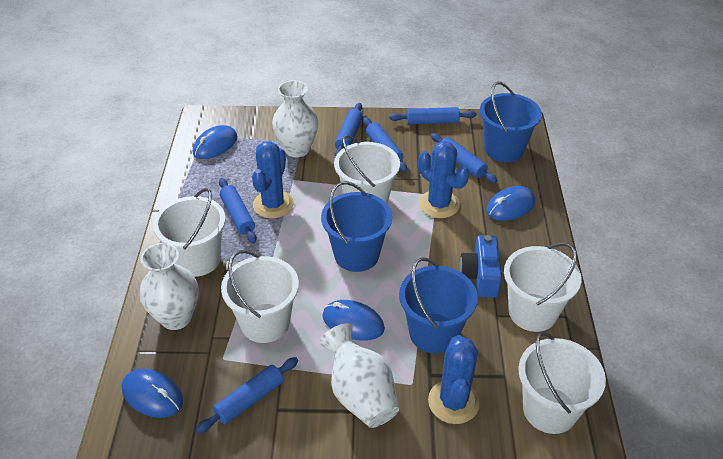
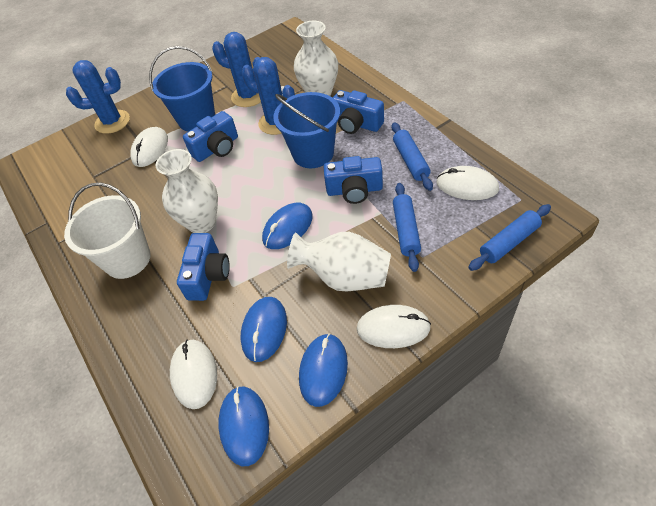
blue bucket: [321,181,392,272] [399,257,478,353] [480,82,542,162] = 3 -> [149,46,215,132] [273,92,340,168] = 2
blue camera: [459,235,502,298] = 1 -> [177,233,230,301] [183,111,238,162] [324,156,383,204] [333,90,384,134] = 4
blue rolling pin: [196,357,298,433] [219,178,257,244] [335,103,363,157] [363,117,407,172] [389,107,476,124] [431,133,498,183] = 6 -> [392,122,433,191] [393,183,421,272] [468,204,551,271] = 3
white bucket: [153,188,225,277] [221,250,299,343] [334,135,400,204] [504,243,581,332] [518,332,606,434] = 5 -> [64,183,151,279] = 1
white mouse: none = 0 -> [130,127,168,167] [170,340,217,409] [357,305,431,348] [436,166,499,200] = 4

